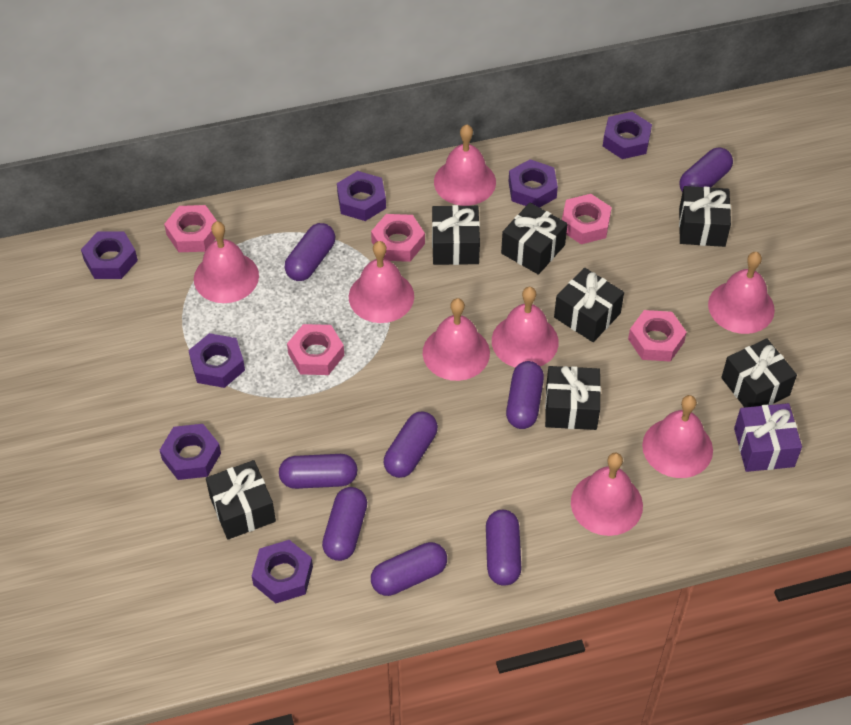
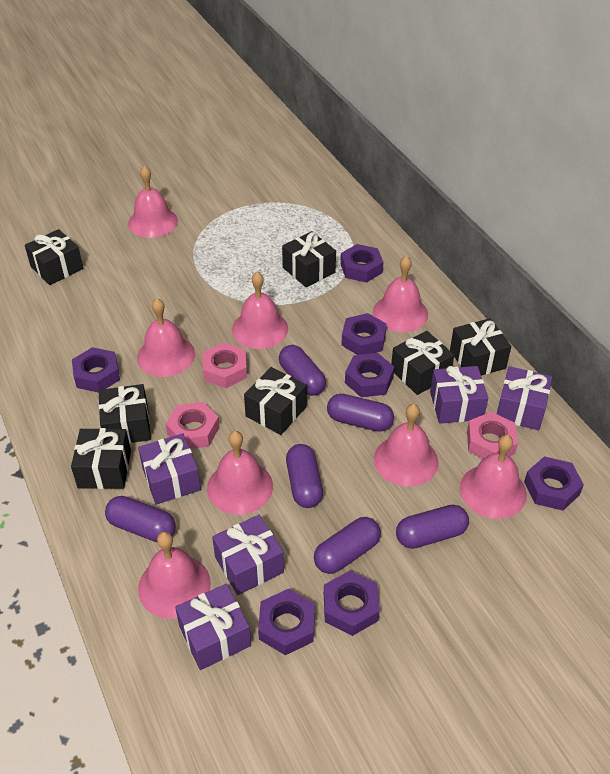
pink nut: [164,205,217,252] [287,324,344,375] [371,214,425,262] [562,194,612,244] [628,310,687,362] = 5 -> [166,402,220,449] [203,342,247,388] [467,412,518,459] = 3
purple capsule: [279,454,357,489] [284,223,335,281] [322,487,367,561] [371,542,447,596] [384,412,438,478] [486,510,521,586] [506,361,544,429] [679,147,733,192] = 8 -> [105,496,176,542] [279,345,326,396] [286,444,323,508] [314,517,381,574] [327,394,394,432] [396,505,469,549] = 6
purple gift: [734,403,802,472] = 1 -> [138,433,201,505] [175,584,251,670] [212,515,284,595] [430,366,488,424] [497,366,552,430] = 5

